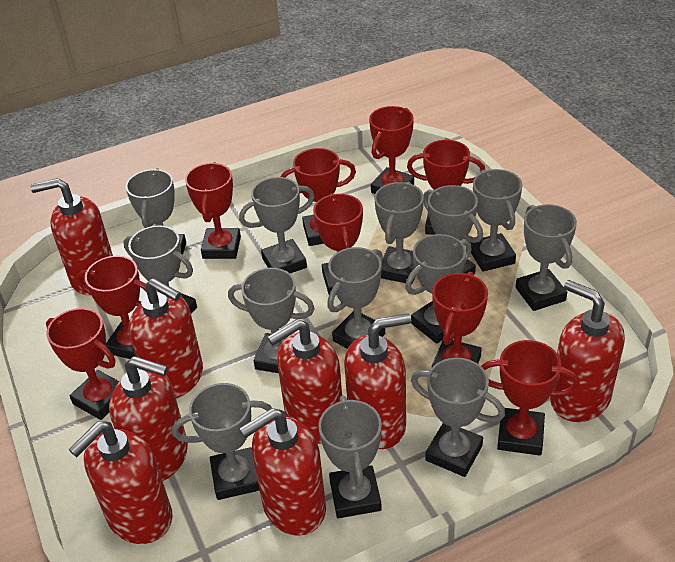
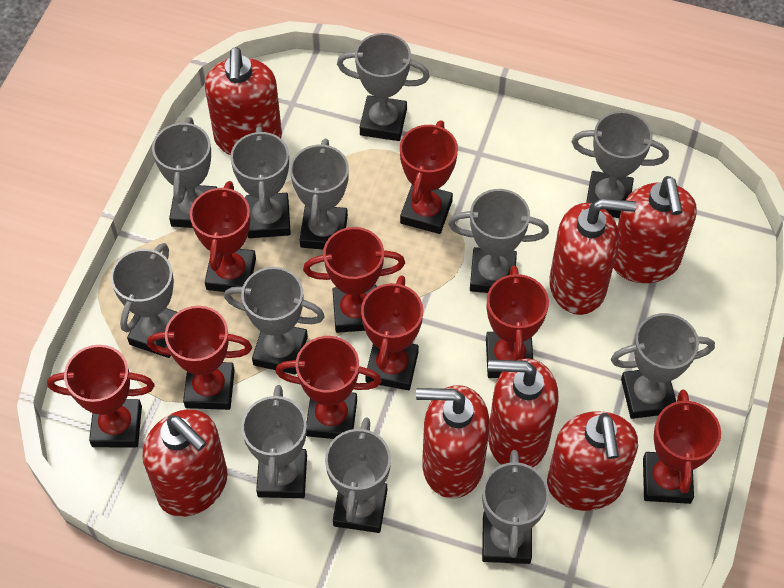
grey trophy: [124,225,197,314] [125,168,186,263] [172,383,272,500] [228,268,315,373] [239,177,315,273] [318,396,382,518] [327,247,385,349] [374,182,424,284] [405,234,472,344] [411,357,505,477] [424,185,483,274] [470,169,523,272] [516,204,577,311] = 13 -> [111,243,177,358] [152,117,217,228] [224,267,325,374] [230,126,291,238] [241,385,307,498] [290,139,349,250] [325,418,391,533] [337,33,430,141] [448,189,549,293] [482,450,549,564] [572,111,669,218] [611,313,715,419] = 12
red soap dispenser: [30,178,113,295] [69,421,173,544] [109,356,188,481] [128,278,203,398] [240,408,326,536] [267,319,342,444] [344,313,411,449] [550,280,625,422] = 8 -> [142,409,228,517] [205,47,282,155] [416,385,490,498] [488,358,559,467] [547,411,638,511] [549,198,637,315] [613,176,697,283] = 7

